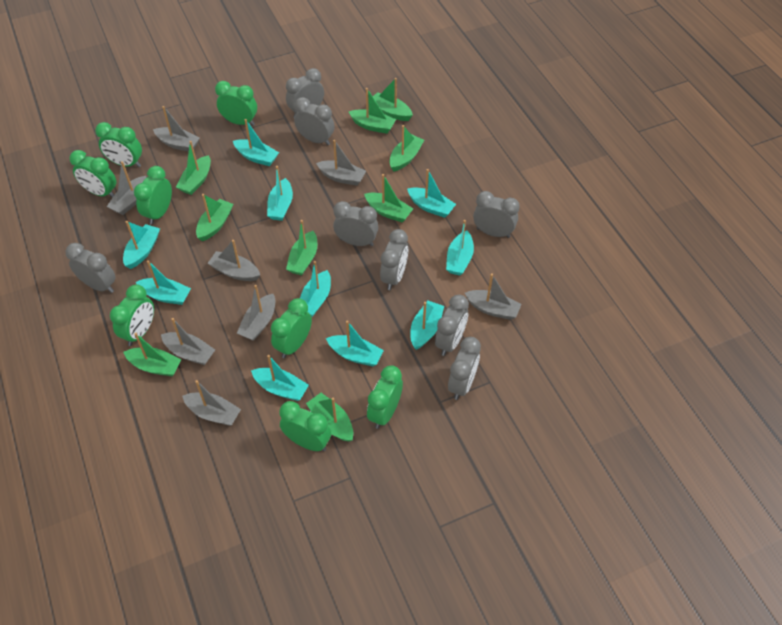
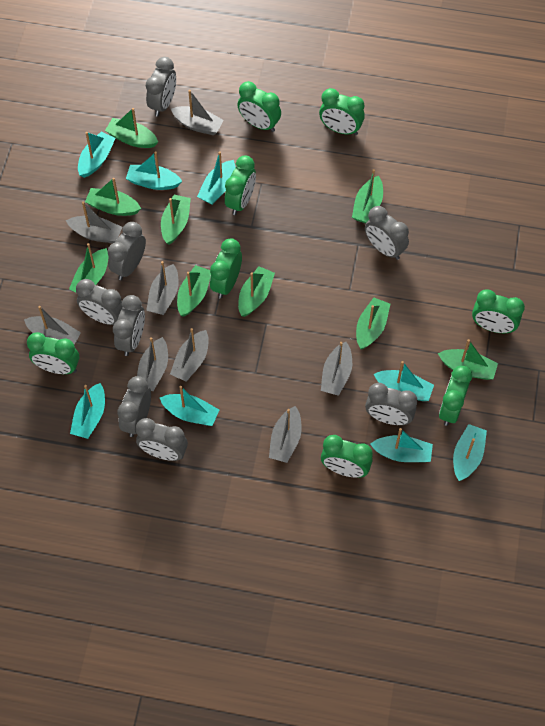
turquoise boat: [123,221,160,269] [136,260,191,305] [233,119,279,166] [251,355,309,401] [267,166,293,221] [300,261,331,317] [326,320,384,366] [407,169,456,218] [410,301,444,350] [446,220,474,275] = 10 -> [70,383,105,439] [78,132,116,178] [126,152,182,190] [160,386,219,426] [197,151,235,205] [370,428,433,462] [374,361,434,401] [453,424,487,481] = 8

